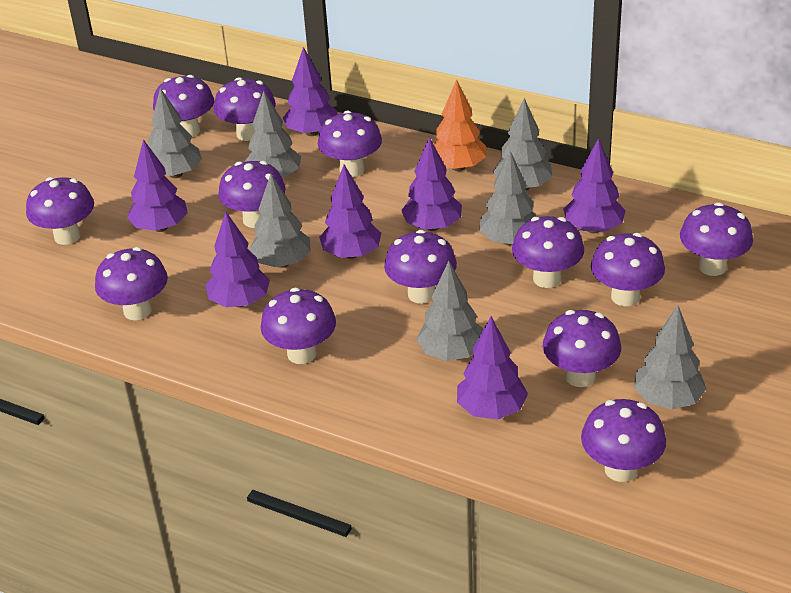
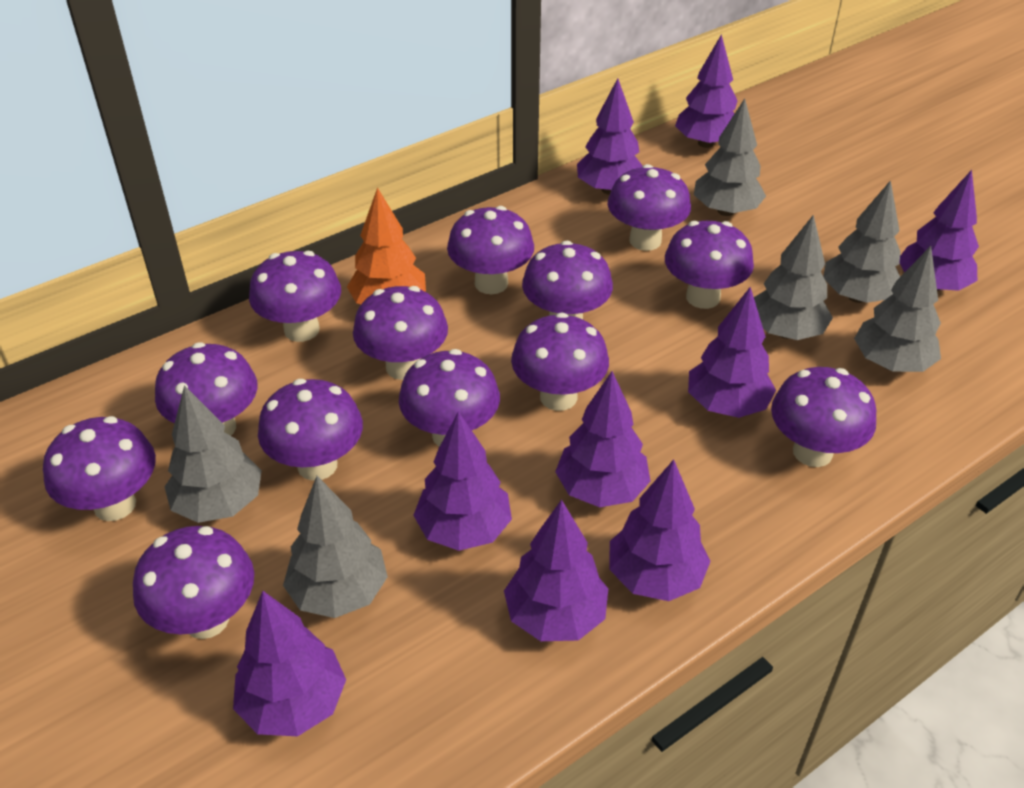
grey tree: [148,88,202,178] [244,91,301,177] [249,174,311,268] [416,261,483,361] [479,151,537,245] [493,98,552,191] [634,306,707,409] = 7 -> [164,385,262,523] [283,476,388,618] [694,98,766,216] [754,215,833,340] [823,180,901,303] [854,246,941,372] = 6
purple tree: [127,139,188,232] [205,212,270,307] [283,47,338,136] [319,165,381,259] [401,137,462,231] [457,316,528,419] [563,138,626,233] = 7 -> [233,591,346,736] [413,411,512,551] [504,499,608,641] [555,371,651,507] [577,78,643,195] [609,459,711,601] [675,34,738,148] [688,287,776,418] [900,170,979,291] = 9

